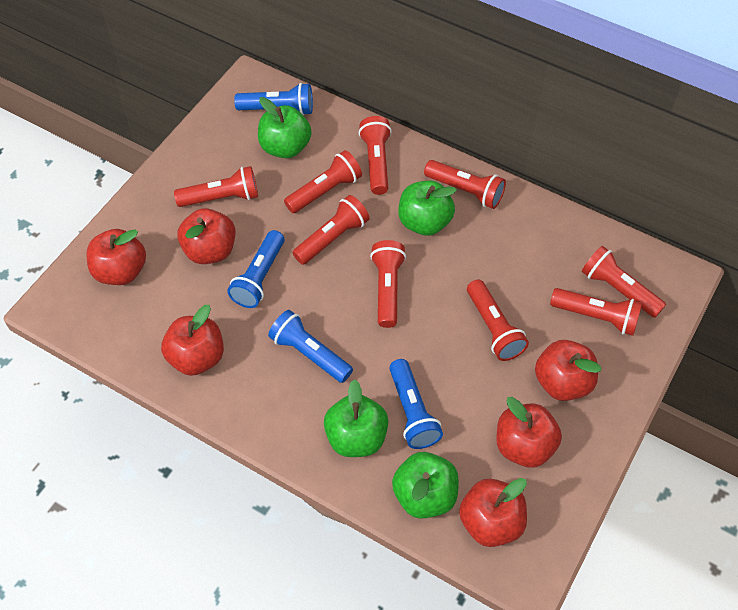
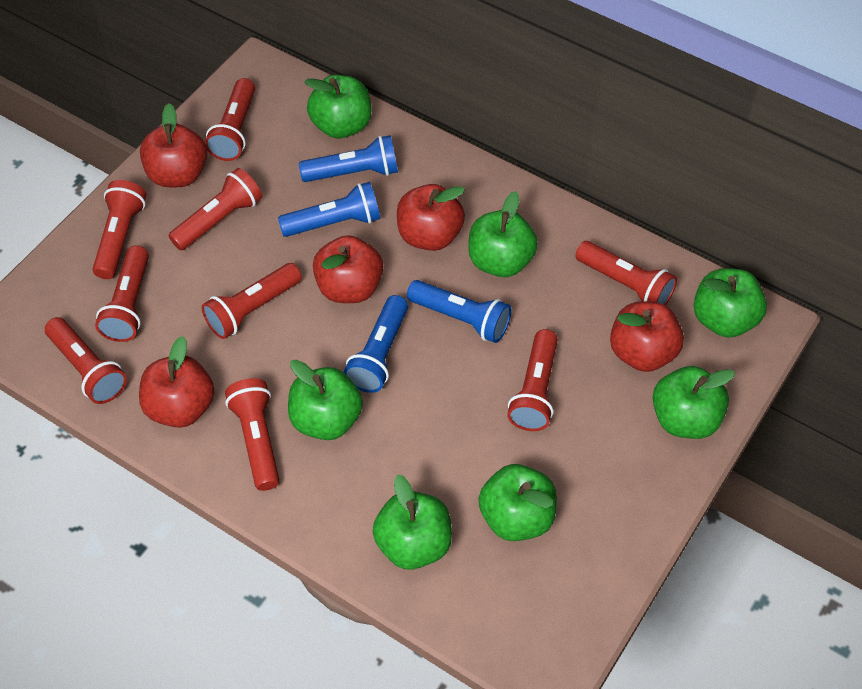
green apple: [258,97,312,158] [324,379,389,457] [392,452,459,519] [398,181,457,236] = 4 -> [288,360,363,440] [305,75,372,138] [372,475,452,570] [468,191,538,277] [478,464,557,541] [653,366,735,439] [694,268,767,338] = 7
red apple: [86,229,146,285] [161,305,224,376] [177,208,235,264] [459,478,527,547] [496,397,562,468] [535,340,601,401] = 6 -> [139,336,215,428] [140,103,207,188] [313,235,383,303] [397,184,465,251] [610,301,684,372] = 5

